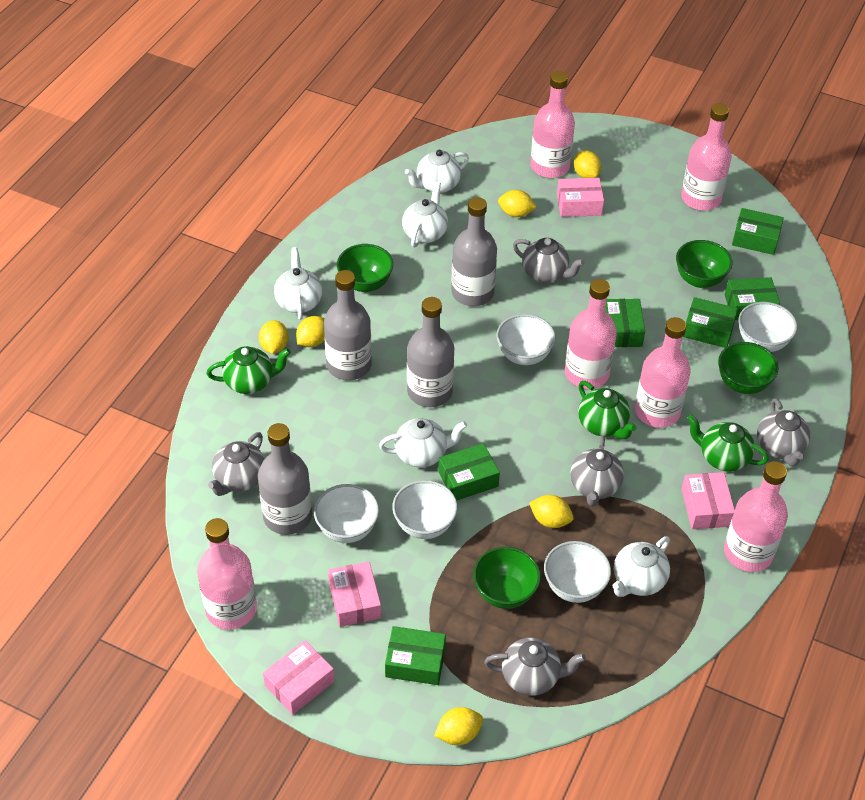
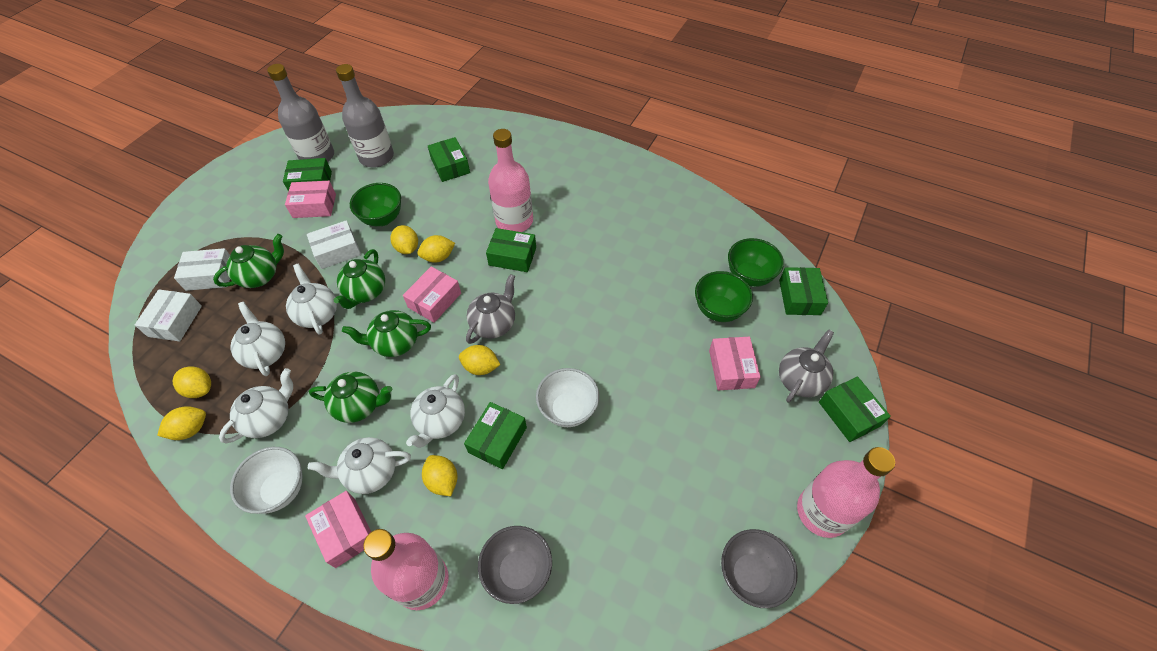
green bowl: [337,244,393,292] [473,547,541,609] [676,240,732,288] [718,342,779,394] = 4 -> [350,183,401,226] [695,271,753,322] [728,238,784,287] = 3
green teapot: [207,346,291,394] [578,381,637,439] [687,415,769,472] = 3 -> [213,234,284,288] [309,372,392,423] [334,249,385,309] [342,310,431,357] = 4
grey bottle: [258,423,312,535] [324,270,372,380] [407,297,454,407] [451,197,497,306] = 4 -> [267,64,334,162] [336,64,394,168] = 2
grey bowl: none = 0 -> [478,526,552,604] [721,529,798,608] = 2
grey teapot: [208,432,264,496] [484,638,586,696] [513,238,585,283] [570,437,624,506] [757,398,810,466] = 5 -> [466,274,515,344] [779,329,834,403] = 2
pink bottle: [197,518,257,630] [530,71,575,178] [565,279,617,389] [635,317,691,428] [681,104,732,211] [724,461,788,572] = 6 -> [363,529,448,610] [488,129,533,232] [797,447,895,538] = 3
white bowl: [314,484,379,543] [392,480,457,539] [496,314,556,365] [544,541,611,603] [738,302,797,352] = 5 -> [230,447,303,514] [536,368,600,427] = 2
white box: none = 0 -> [135,290,202,341] [174,248,230,291] [307,220,361,269] = 3

